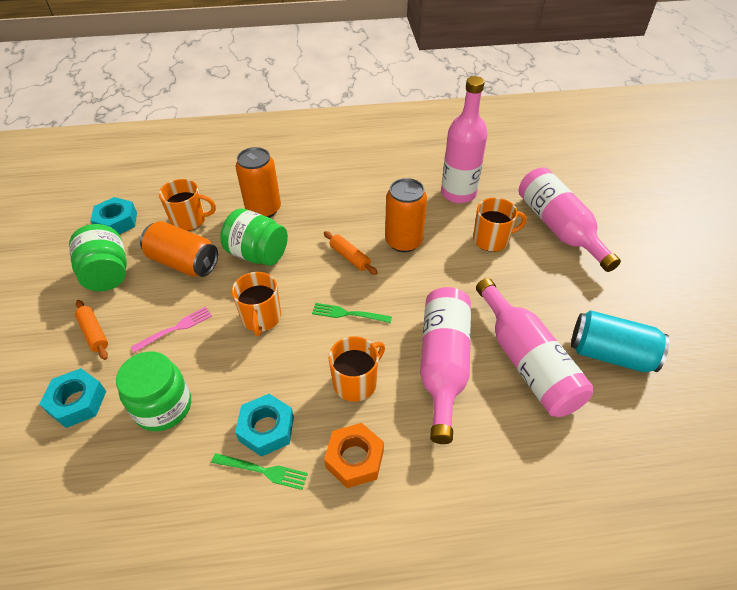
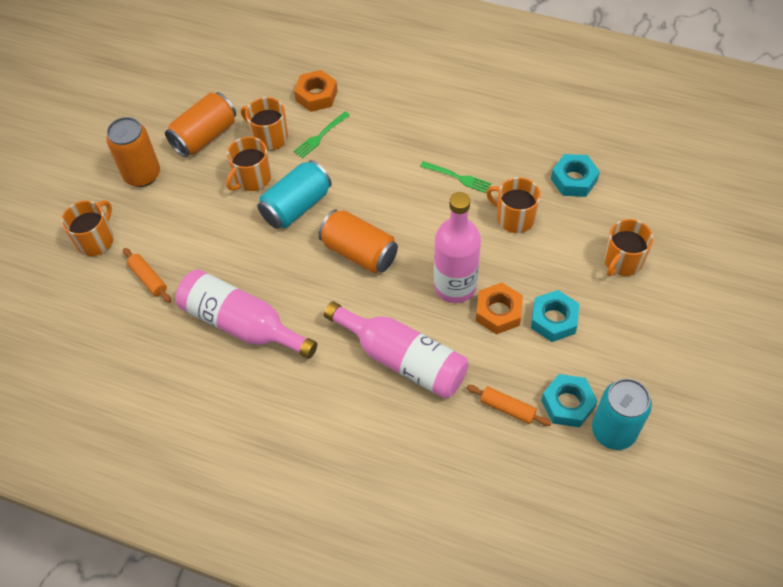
green jar: [69,224,127,291] [116,352,191,431] [220,209,288,266] = 3 -> none = 0
orange mug: [159,179,216,231] [232,272,281,336] [328,336,385,402] [473,198,526,252] = 4 -> [61,200,114,256] [226,137,271,191] [241,97,288,151] [486,177,541,233] [604,219,653,276] = 5
orange nut: [324,423,384,488] = 1 -> [294,70,337,112] [476,282,523,334] = 2
pink bottle: [420,287,471,444] [441,76,488,203] [476,278,594,417] [519,167,621,272] = 4 -> [176,269,317,359] [324,301,469,398] [434,192,481,303] = 3
pink fork: [131,307,212,353] = 1 -> none = 0
turquoise can: [571,310,670,373] = 1 -> [257,160,332,229] [592,378,652,450] = 2

